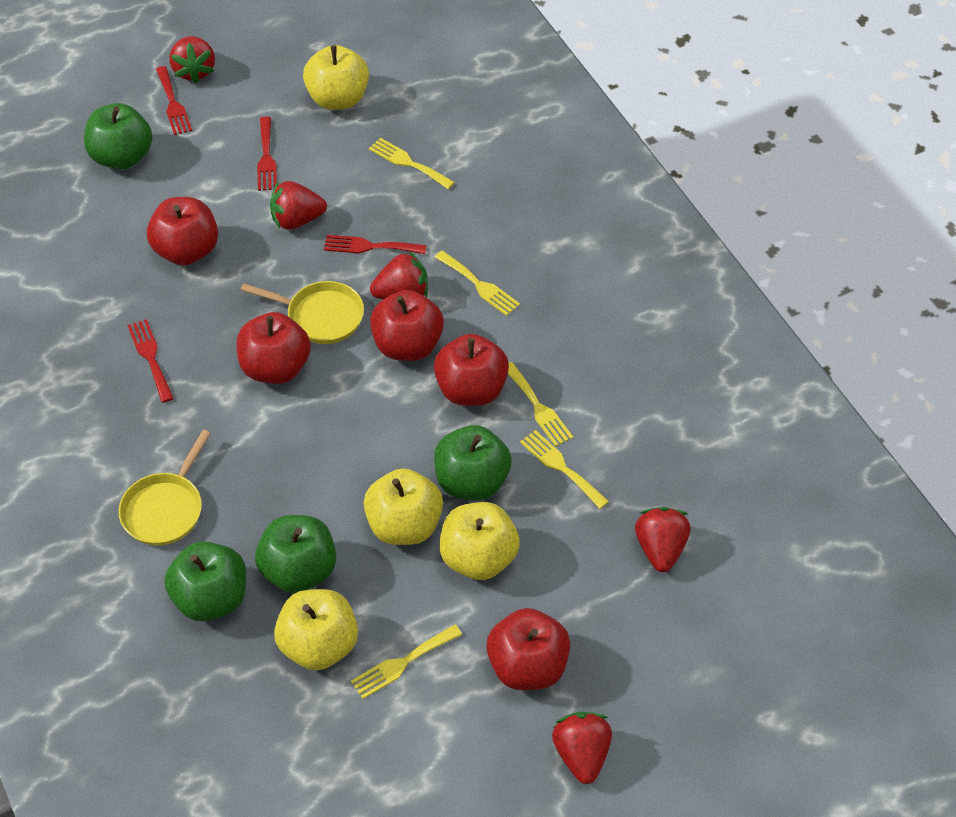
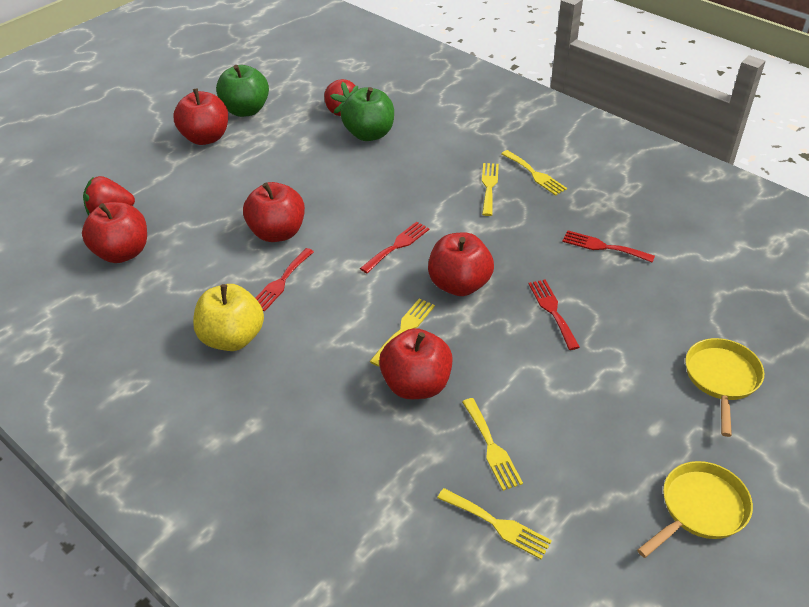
green apple: [84,103,152,170] [164,541,246,621] [255,515,336,594] [434,425,512,501] = 4 -> [216,65,269,117] [341,87,394,141] = 2
red strawberry: [169,36,215,84] [270,181,327,230] [370,251,428,299] [552,712,612,784] [635,507,691,572] = 5 -> [83,176,135,216] [324,79,358,116] = 2
yellow apple: [274,589,358,671] [303,45,369,110] [363,468,443,545] [439,502,520,580] = 4 -> [193,284,264,351] = 1

